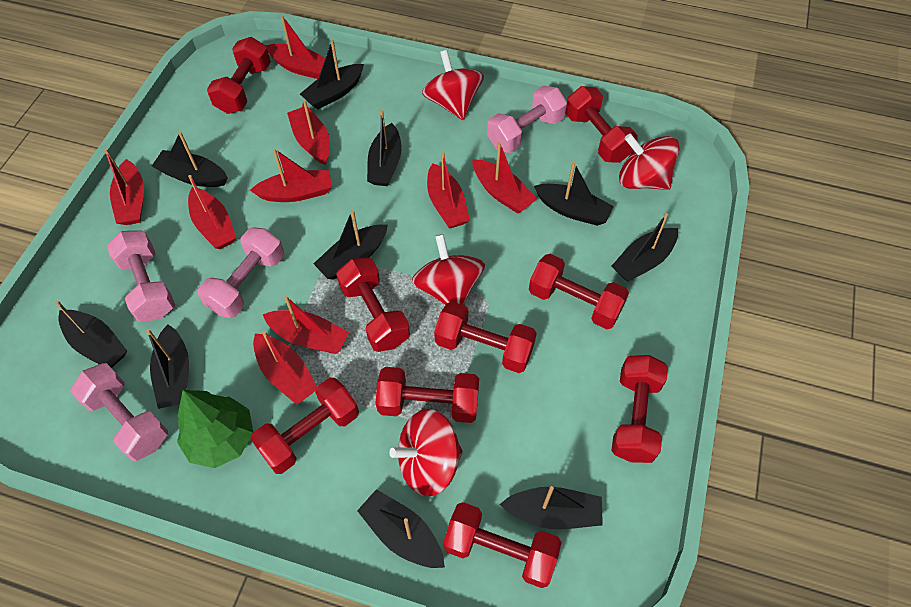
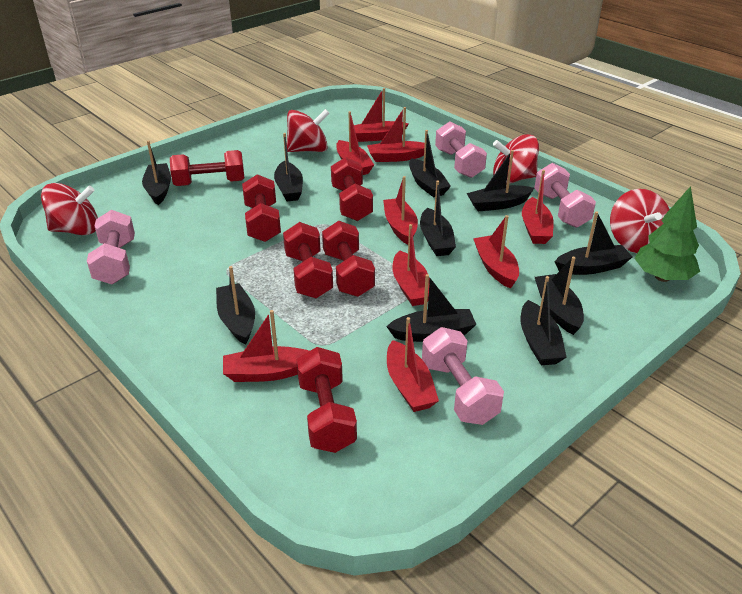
red dumbbell: [207,37,271,114] [251,378,359,474] [336,258,410,352] [376,367,479,423] [434,302,537,373] [443,502,562,588] [529,254,629,329] [565,86,638,163] [611,355,668,463] = 9 -> [170,150,244,186] [242,174,281,242] [283,222,333,298] [297,347,357,453] [322,221,375,297] [331,157,373,221] = 6

